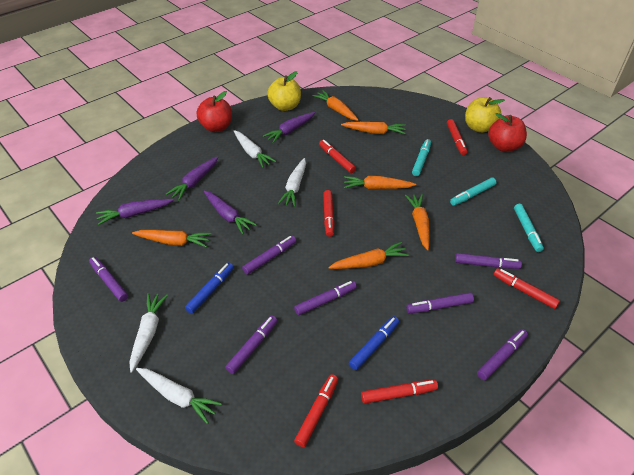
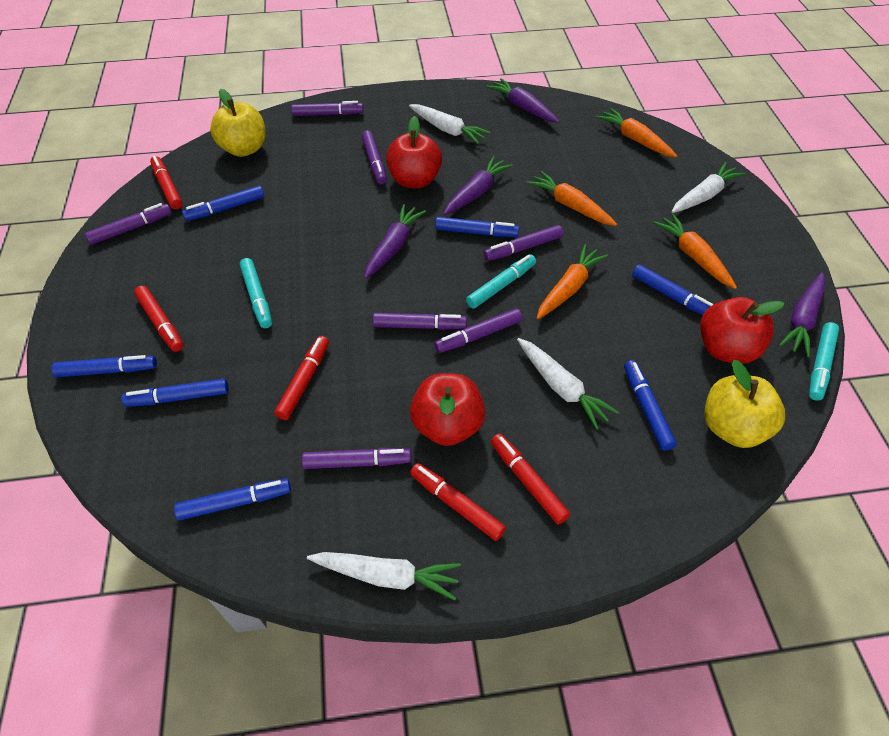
blue marker: [185,262,234,314] [349,316,399,370] = 2 -> [51,355,157,377] [121,379,229,407] [174,478,291,520] [182,186,264,221] [435,217,519,237] [624,360,677,451] [632,265,713,315] = 7
orange carrot: [132,230,211,247] [312,90,359,121] [329,242,409,269] [341,122,406,134] [344,176,416,189] [405,194,430,250] = 6 -> [526,171,617,226] [537,244,608,319] [596,108,677,157] [653,214,737,289] = 4
red apple: [197,91,232,132] [488,113,527,152] = 2 -> [386,116,442,188] [410,373,485,446] [700,297,785,364] = 3
red marker: [294,374,338,447] [319,140,356,173] [323,190,334,237] [361,380,438,404] [447,119,467,155] [493,268,560,309] = 6 -> [134,286,184,352] [150,156,182,209] [274,336,329,420] [410,463,506,541] [491,434,570,525] = 5

